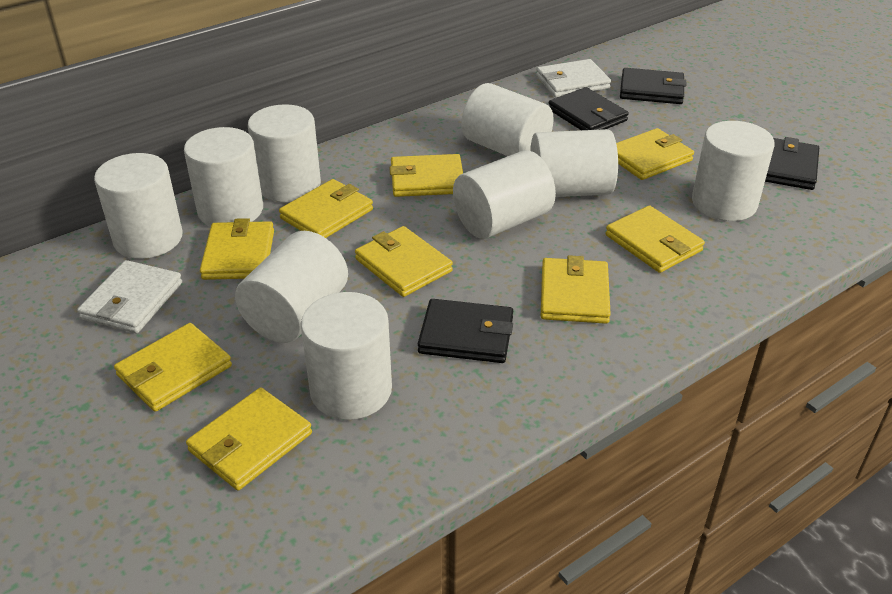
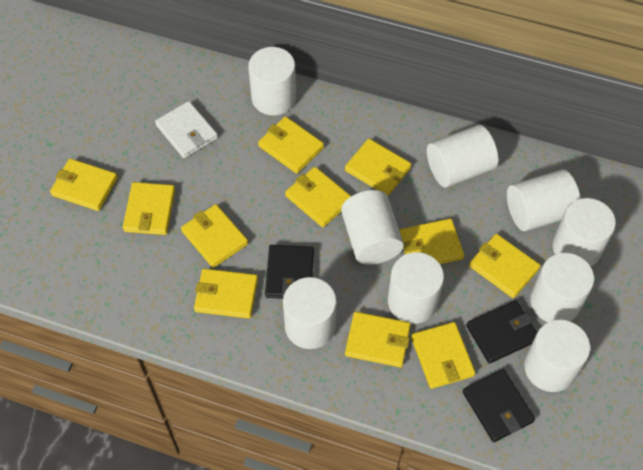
black wallet: [418,299,513,363] [549,87,629,130] [620,68,686,104] [765,137,819,190] = 4 -> [265,245,314,299] [463,369,535,442] [466,300,537,364] = 3
white wallet: [77,260,182,333] [536,59,611,97] = 2 -> [155,101,218,158] = 1
yellow wallet: [114,323,232,412] [186,388,312,490] [200,218,274,280] [279,179,373,238] [355,226,453,297] [389,154,463,197] [541,255,611,324] [605,205,705,273] [616,128,694,180] = 9 -> [50,158,118,211] [123,182,175,235] [181,204,248,268] [194,268,258,319] [258,116,324,174] [285,167,351,227] [345,139,412,196] [345,312,411,367] [399,218,464,264] [411,322,475,389] [469,234,541,298] = 11

